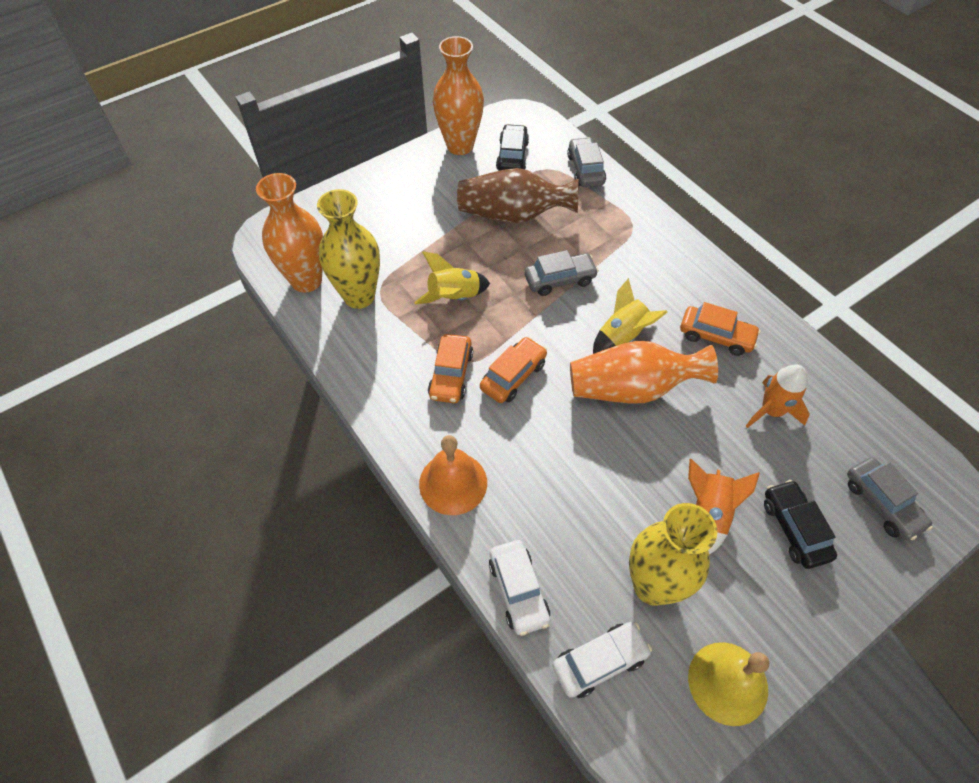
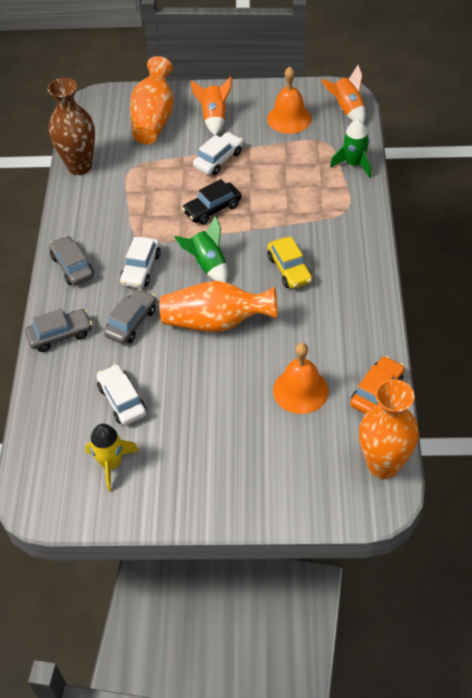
black car: [496,124,529,171] [764,480,837,569] = 2 -> [182,179,241,224] = 1
green rocket: none = 0 -> [174,216,228,282] [330,119,371,178] = 2
orange bell: [419,435,487,515] = 1 -> [267,67,312,134] [273,343,329,414] = 2
orange car: [428,334,473,403] [480,337,547,403] [680,302,760,356] = 3 -> [350,356,405,414] = 1
white car: [489,540,550,636] [553,622,652,698] = 2 -> [96,364,146,425] [120,237,161,288] [193,132,243,175] = 3
yellow bell: [688,642,769,726] = 1 -> none = 0
yellow car: none = 0 -> [267,237,312,289] = 1
yellow rocket: [414,251,490,304] [593,278,667,354] = 2 -> [85,424,139,491] = 1
yellow vase: [317,189,380,309] [629,503,717,606] = 2 -> none = 0

